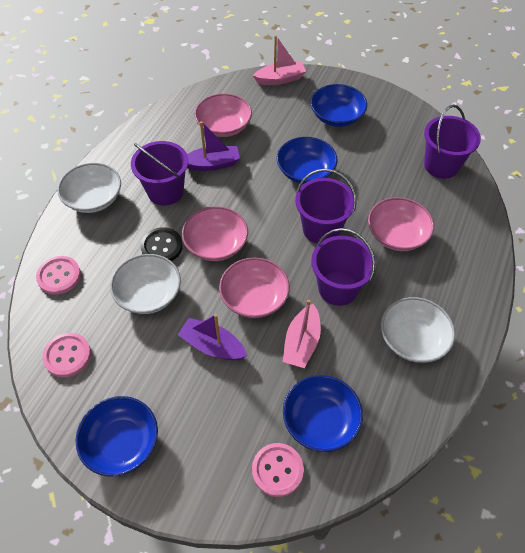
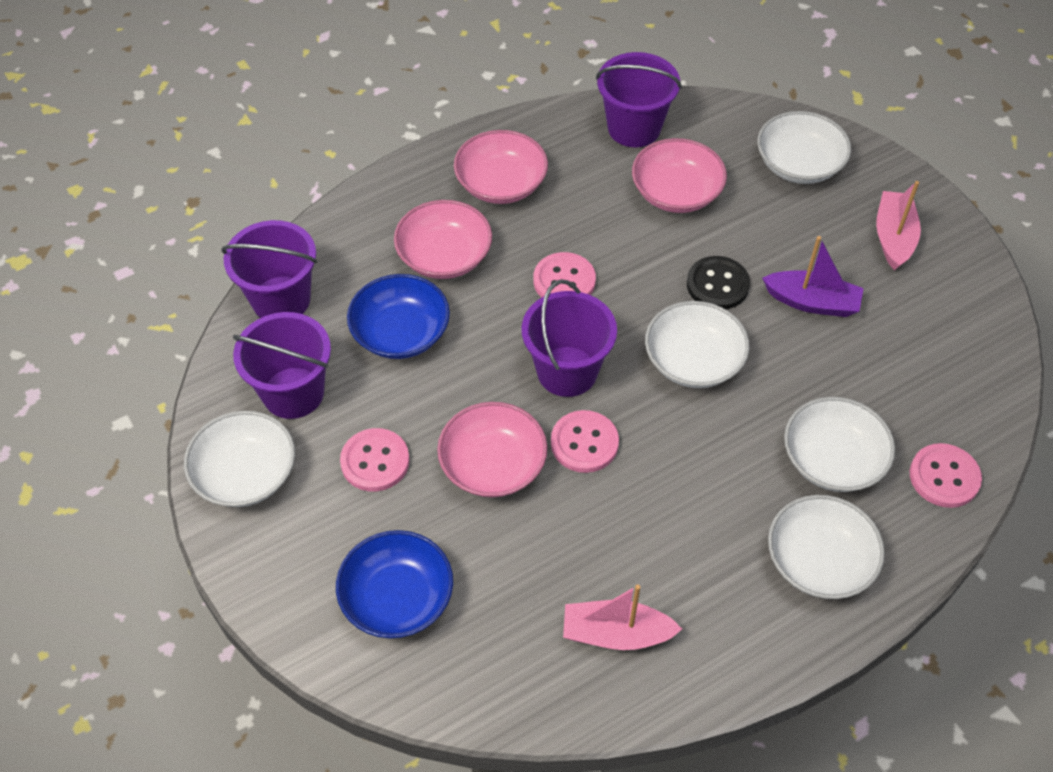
blue bowl: [76,396,158,477] [277,137,338,184] [283,375,363,452] [311,84,367,127] = 4 -> [336,530,453,638] [347,274,450,359] = 2
pink button: [36,256,81,295] [42,333,91,377] [252,443,304,497] = 3 -> [340,428,410,492] [533,252,596,298] [551,410,619,473] [910,443,982,508] = 4
purple boat: [178,314,247,360] [187,121,240,171] = 2 -> [762,236,864,317] = 1
white bowl: [58,163,121,213] [110,254,181,314] [381,297,455,363] = 3 -> [184,411,295,507] [645,301,749,388] [757,111,851,184] [768,495,885,599] [784,397,895,492] = 5

